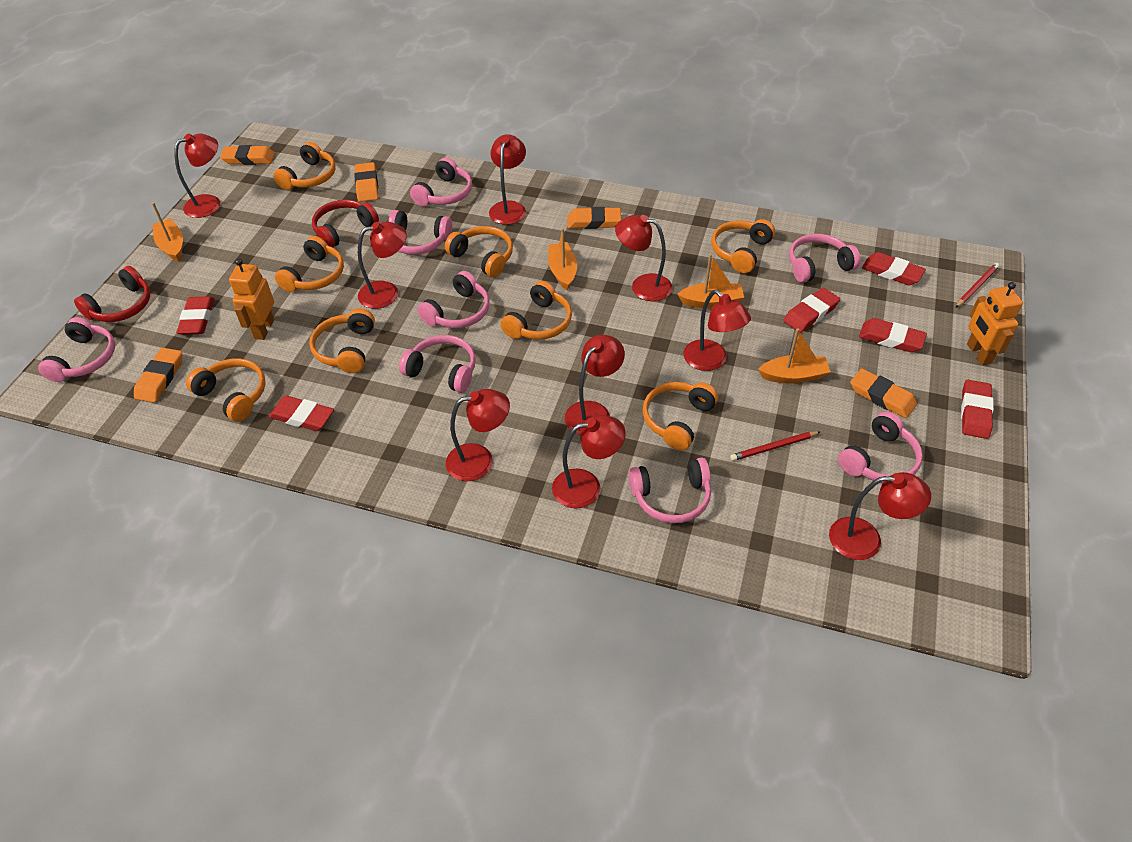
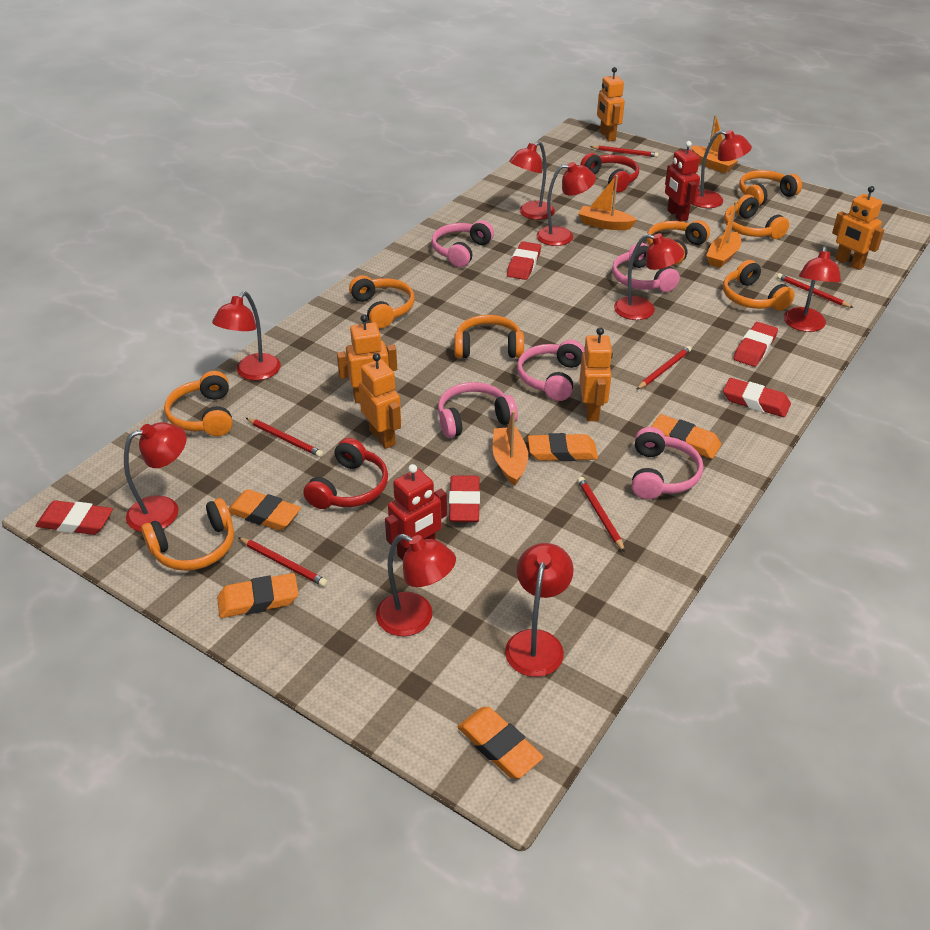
orange robot: [229,259,274,340] [967,282,1023,365] = 2 -> [337,314,397,403] [359,353,401,449] [580,327,613,421] [597,67,625,141] [832,186,884,270] = 5
pink headphones: [38,317,115,382] [388,210,452,255] [399,335,476,393] [410,157,472,206] [417,271,490,328] [629,458,711,523] [789,234,860,283] [838,411,923,483] = 8 -> [432,220,494,267] [438,382,518,438] [517,340,584,401] [612,243,680,292] [632,427,703,499] = 5
red eraser: [176,296,214,335] [269,396,334,431] [783,288,840,333] [859,318,927,352] [862,252,926,285] [961,380,994,439] = 6 -> [36,500,113,535] [449,475,480,522] [507,242,541,280] [723,378,791,417] [733,322,778,367] = 5
red pencil: [730,431,820,461] [955,263,1000,308] = 2 -> [238,537,327,586] [246,418,323,457] [577,477,625,552] [590,145,658,157] [636,346,692,390] [777,273,853,308] = 6
red robot: none = 0 -> [385,464,447,561] [665,141,700,222] = 2

